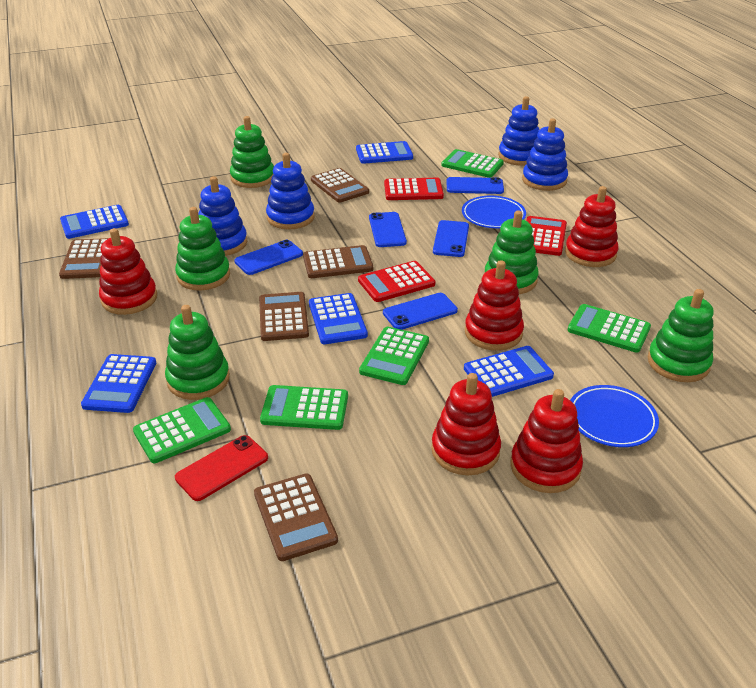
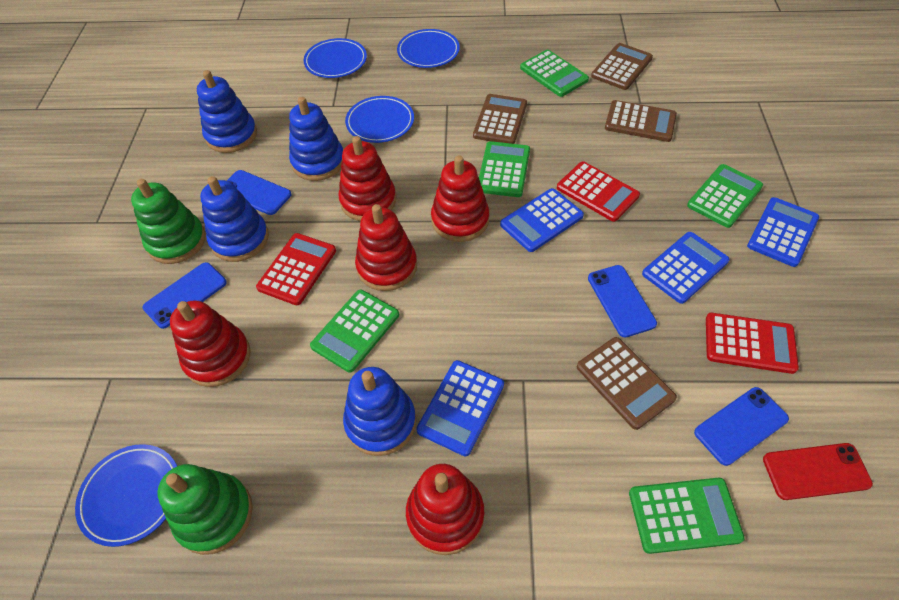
blue calculator: [60,205,129,239] [81,354,156,413] [309,293,368,344] [356,141,413,164] [464,346,554,397] = 5 -> [416,360,504,456] [500,188,584,252] [642,232,730,304] [747,197,819,267] = 4
blue phone: [234,240,303,275] [369,212,407,247] [383,293,458,330] [433,220,469,257] [446,177,504,194] = 5 -> [143,262,227,329] [227,170,291,215] [588,265,657,338] [694,387,789,466] = 4
blue plate: [462,196,526,228] [570,385,659,447] = 2 -> [75,444,177,547] [304,38,367,78] [345,96,414,143] [397,29,460,68] = 4
brown calculator: [59,238,108,279] [254,473,338,561] [259,292,309,341] [303,245,373,278] [311,168,369,203] = 5 -> [473,94,527,144] [577,337,677,430] [591,43,653,90] [605,100,677,142] = 4
green stacking toy: [165,305,230,400] [175,207,230,291] [230,116,274,188] [485,211,539,294] [648,289,714,382] = 5 -> [131,179,206,264] [158,464,253,555] = 2

